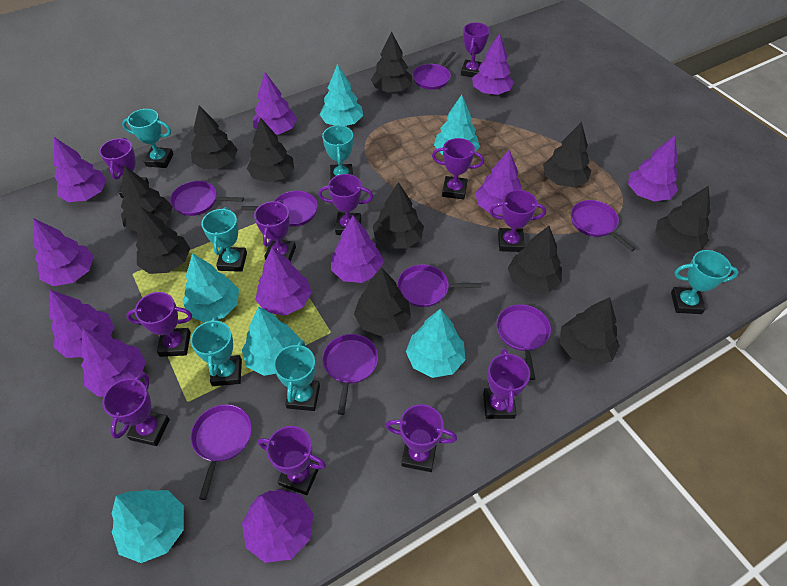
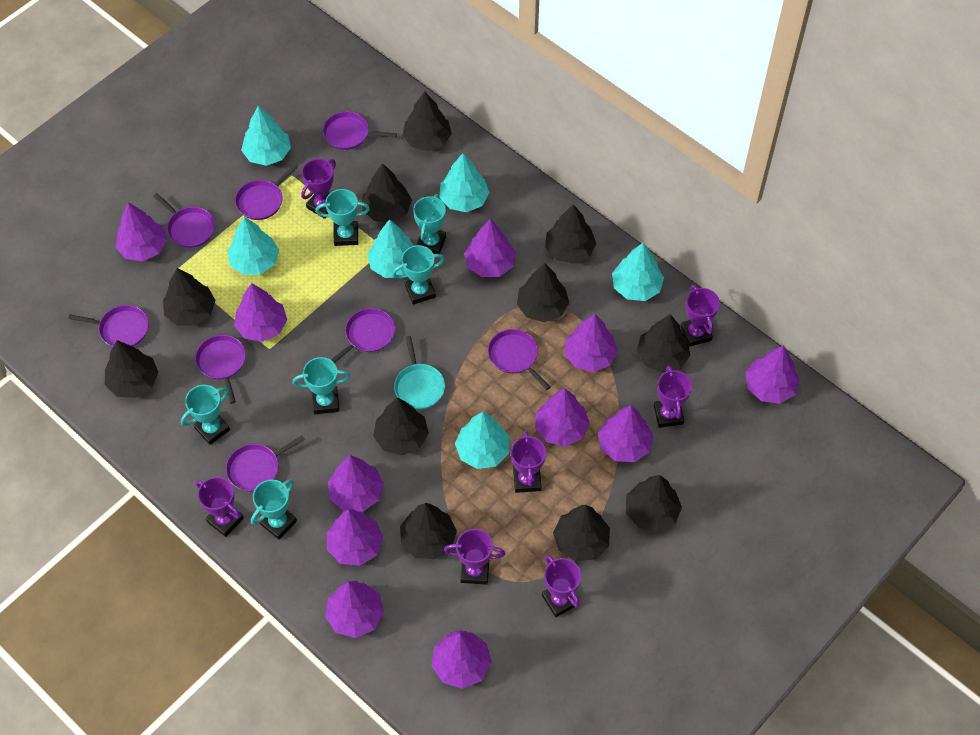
purple trophy: [99,137,149,198] [102,373,170,446] [126,292,192,357] [254,200,296,261] [258,426,326,495] [318,174,373,235] [385,404,457,472] [432,138,484,200] [461,22,490,77] [483,348,530,419] [489,190,546,252] = 11 -> [195,477,244,537] [301,159,336,219] [444,529,505,585] [511,431,546,493] [542,554,581,617] [654,366,692,428] [680,285,720,347] = 7
turquoise pan: none = 0 -> [394,336,445,409] = 1

